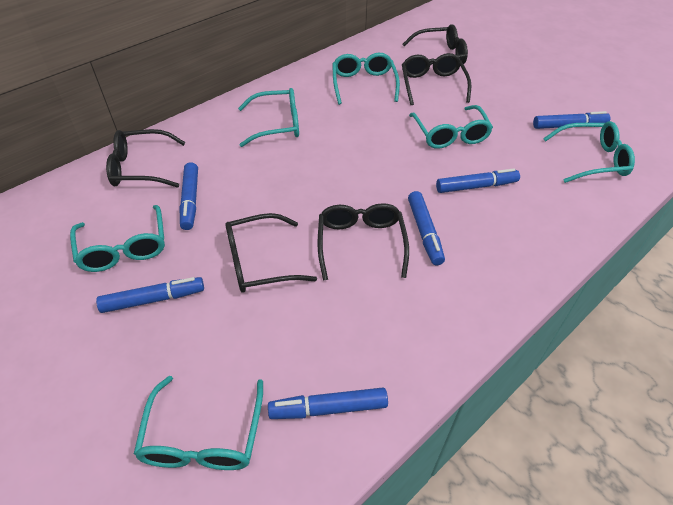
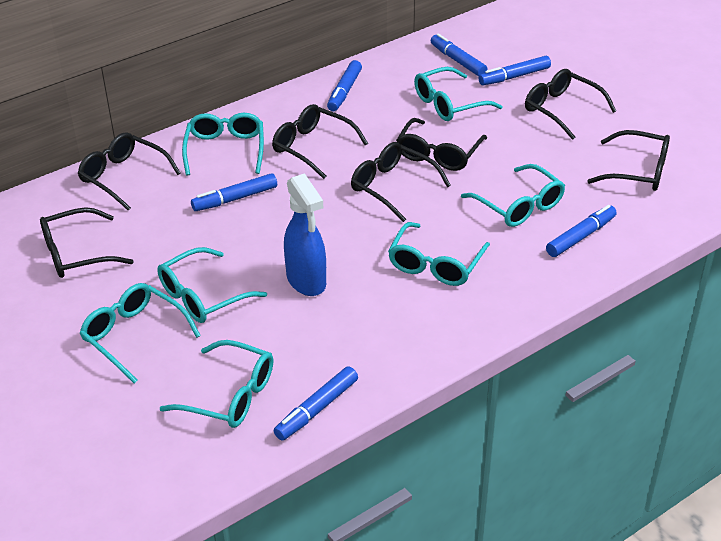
black glasses: [106,129,186,188] [225,213,317,293] [318,203,409,281] [402,24,468,65] [402,53,471,105] = 5 -> [40,207,134,278] [78,132,181,210] [272,104,368,179] [351,142,451,222] [396,118,487,171] [525,69,616,140] [587,130,670,191] = 7
blue spray bottle: none = 0 -> [284,173,326,296] = 1
turquoise glasses: [70,205,165,272] [134,376,263,470] [238,88,299,147] [332,53,400,105] [409,105,493,149] [543,121,635,183] = 6 -> [79,283,201,383] [157,247,267,323] [160,340,273,428] [182,113,264,176] [388,222,490,286] [414,67,503,121] [461,164,565,227] = 7

